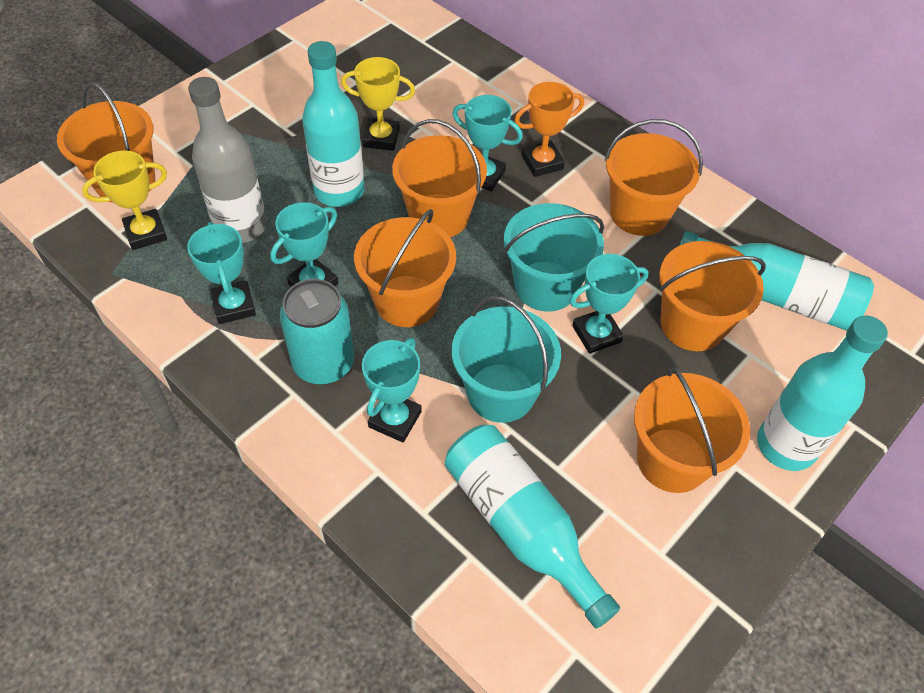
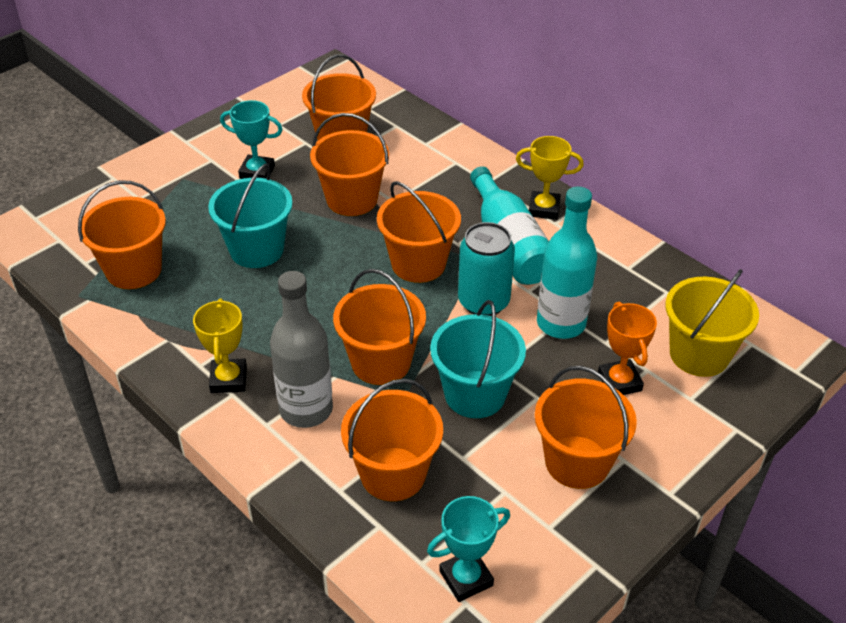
orange bucket: [57,82,155,203] [354,209,456,327] [392,119,487,237] [604,119,703,236] [634,366,750,493] [659,241,766,351] = 6 -> [78,180,166,289] [302,54,376,140] [310,113,389,216] [333,269,426,385] [341,378,443,501] [377,181,461,283] [535,366,637,489] = 7
turquoise bottle: [302,41,364,207] [445,425,620,628] [679,231,874,331] [757,316,888,471] = 4 -> [470,166,549,285] [537,186,597,339] = 2
turquoise trophy: [187,222,256,324] [270,202,338,287] [362,338,422,443] [452,95,523,191] [569,254,649,354] = 5 -> [220,100,283,179] [427,496,510,602] = 2
yellow bucket: none = 0 -> [665,269,759,377] = 1

